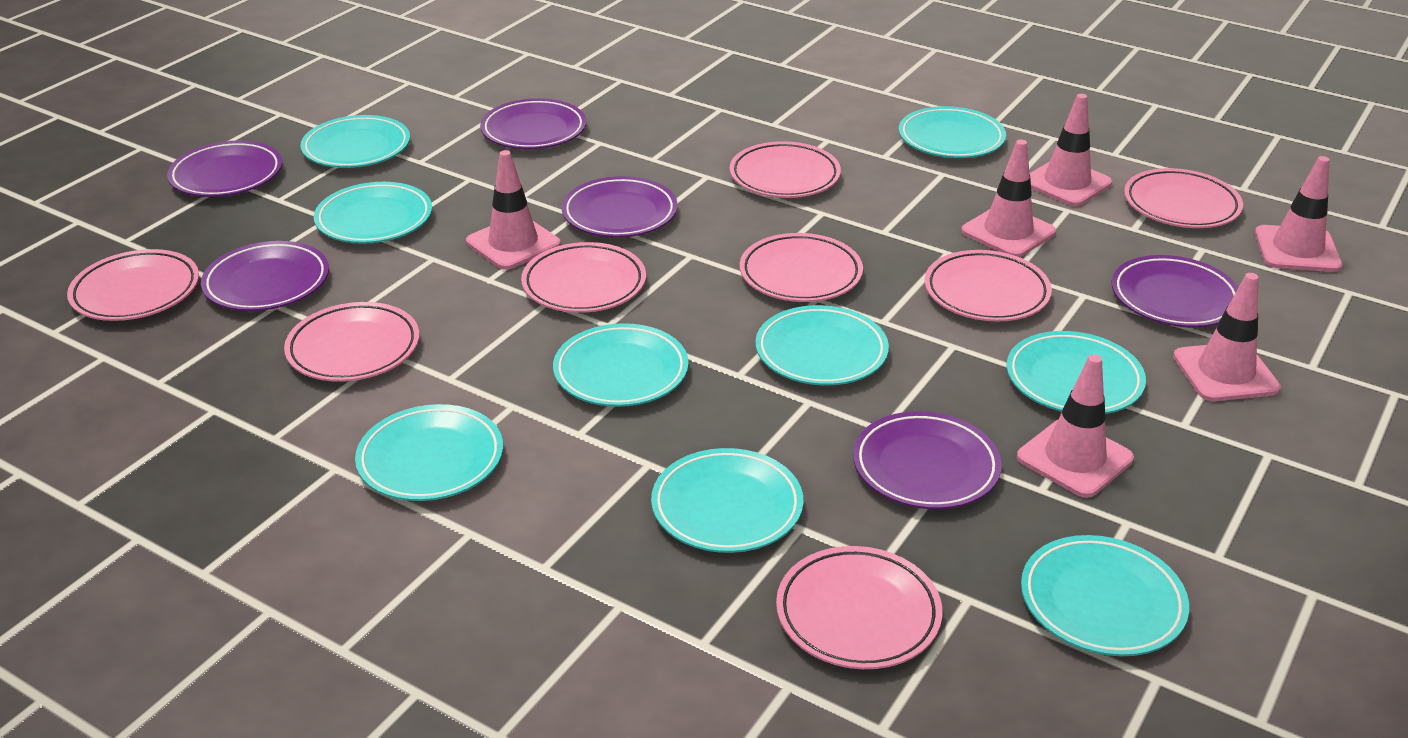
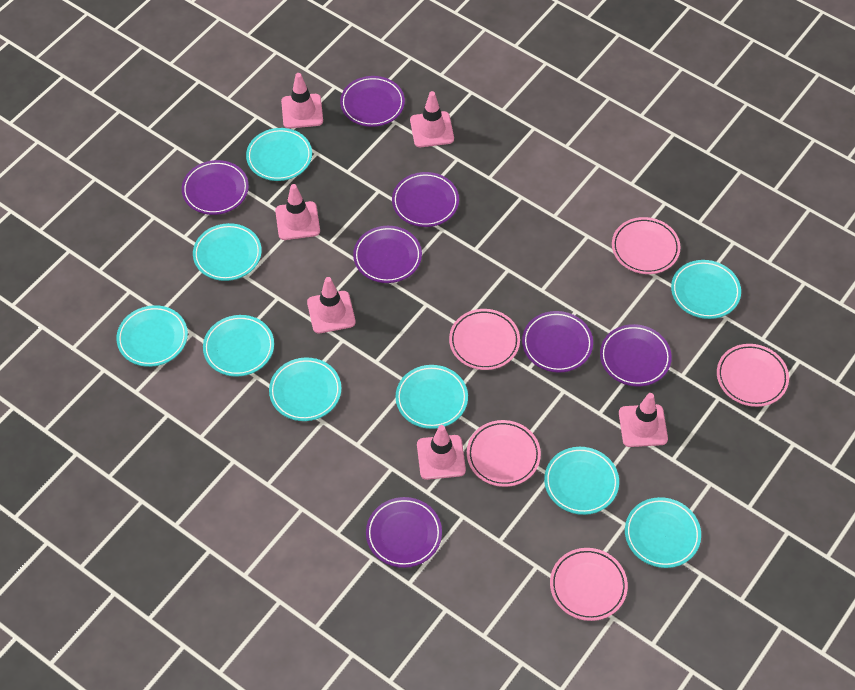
pink plate: [67,249,199,321] [284,302,419,382] [521,242,646,313] [730,141,841,198] [740,233,863,302] [776,546,942,669] [925,250,1052,321] [1124,168,1243,228] = 8 -> [449,309,520,370] [467,420,541,487] [550,548,628,621] [612,217,681,274] [717,344,789,407] = 5
purple plate: [167,141,282,197] [201,241,329,311] [480,98,586,149] [562,176,677,237] [853,411,1002,509] [1112,255,1239,327] = 6 -> [182,160,249,215] [340,76,405,127] [353,226,422,283] [366,497,442,568] [392,172,459,227] [522,311,593,373] [600,324,672,386] = 7

